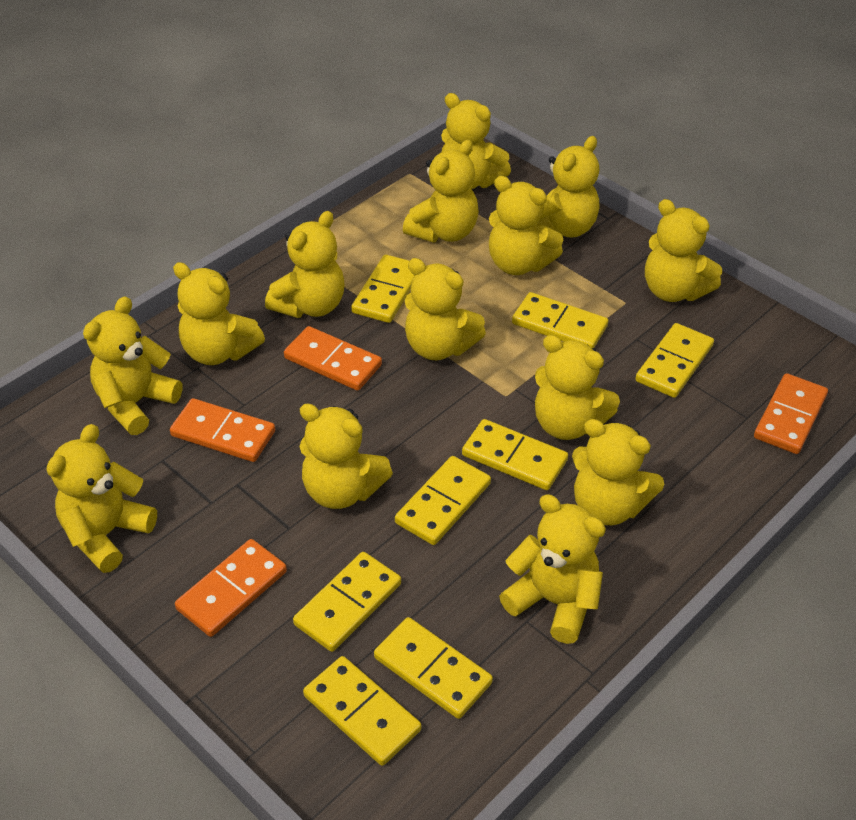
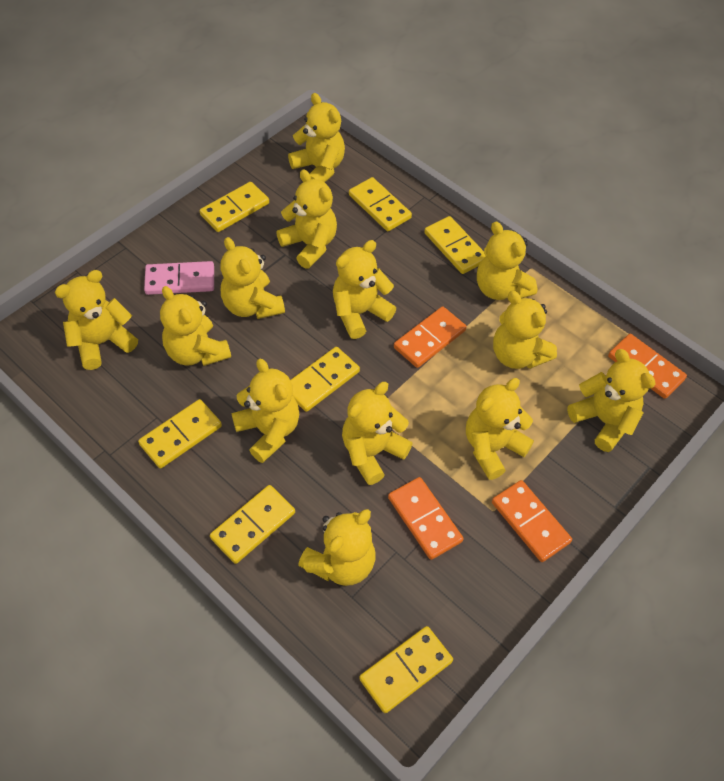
pink domino: none = 0 -> [144,261,214,295] = 1
yellow domino: [293,552,401,652] [303,656,421,766] [351,255,415,323] [374,617,493,719] [395,456,491,545] [462,419,568,490] [512,292,609,348] [635,323,714,398] = 8 -> [138,399,222,468] [200,182,269,232] [210,485,295,564] [290,347,360,412] [349,177,412,231] [359,626,453,713] [424,216,486,274] = 7
yellow teddy bear: [46,424,157,573] [83,296,182,435] [173,262,265,365] [265,211,345,318] [299,403,393,509] [403,140,479,243] [405,258,486,360] [441,93,511,189] [489,176,563,275] [499,494,606,644] [535,335,620,440] [537,136,599,238] [572,419,664,525] [645,199,722,302] = 14 -> [55,270,138,370] [160,286,231,366] [220,237,285,319] [232,359,299,463] [276,169,337,269] [288,93,345,183] [298,509,375,586] [333,240,396,339] [342,382,413,485] [466,378,534,480] [477,222,537,300] [493,291,557,369] [567,349,655,452] = 13

